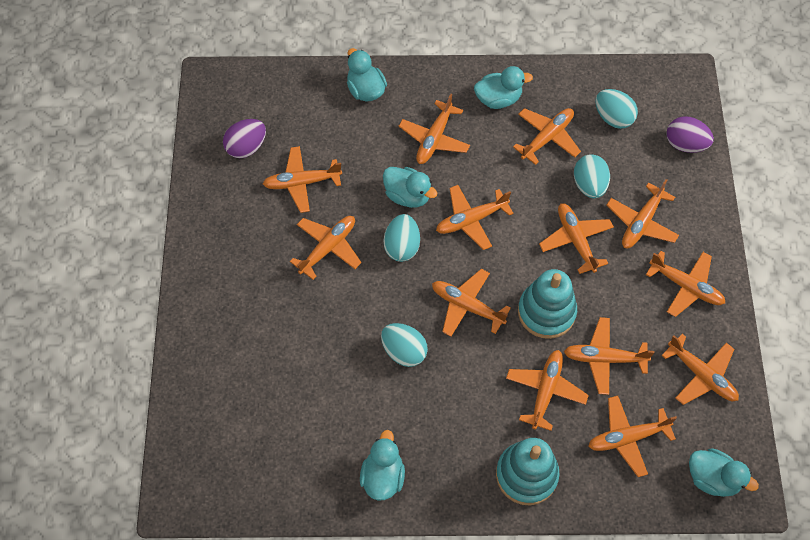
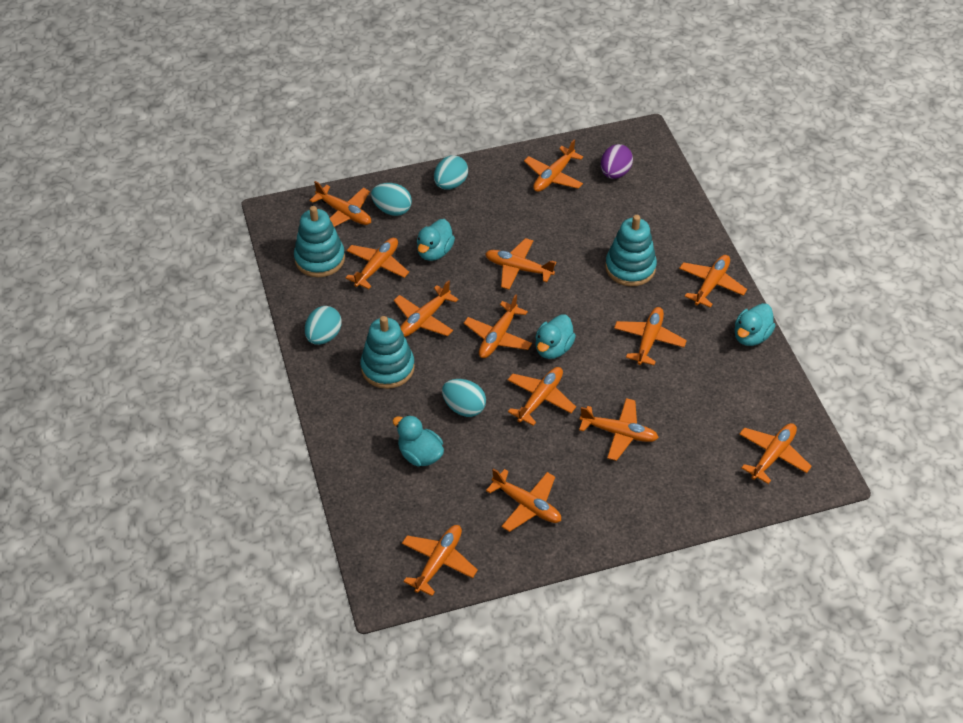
purple egg: [223,119,266,158] [666,116,714,153] = 2 -> [601,144,633,179] = 1
turquoise duck: [347,48,387,102] [360,430,405,501] [383,167,438,208] [474,66,533,109] [689,448,759,497] = 5 -> [392,415,444,467] [417,219,455,261] [535,315,576,359] [734,303,775,346] = 4
turquoise stacking toy: [496,438,560,505] [518,269,577,339] = 2 -> [294,206,345,277] [360,316,415,389] [605,215,657,286] = 3

